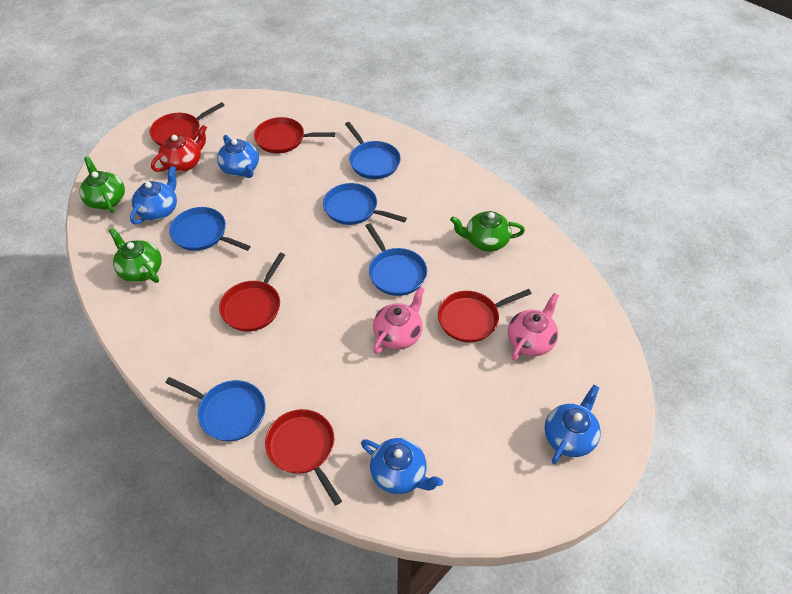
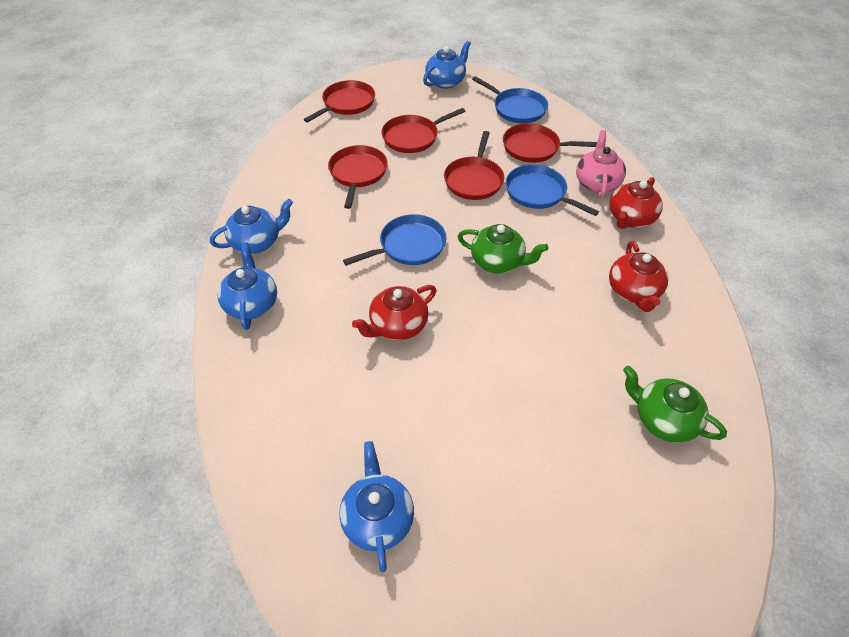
blue pan: [165,377,266,441] [169,207,251,251] [323,183,407,225] [345,122,401,179] [366,223,427,296] = 5 -> [343,214,447,266] [472,76,548,123] [506,164,599,216] = 3
green teapot: [79,156,125,213] [108,228,162,283] [450,211,525,252] = 3 -> [457,224,548,274] [623,366,727,443] = 2
pink teapot: [373,287,425,354] [508,293,559,360] = 2 -> [576,130,626,198] = 1
red teapot: [151,125,207,172] = 1 -> [352,285,436,340] [609,177,663,229] [609,241,668,312] = 3

